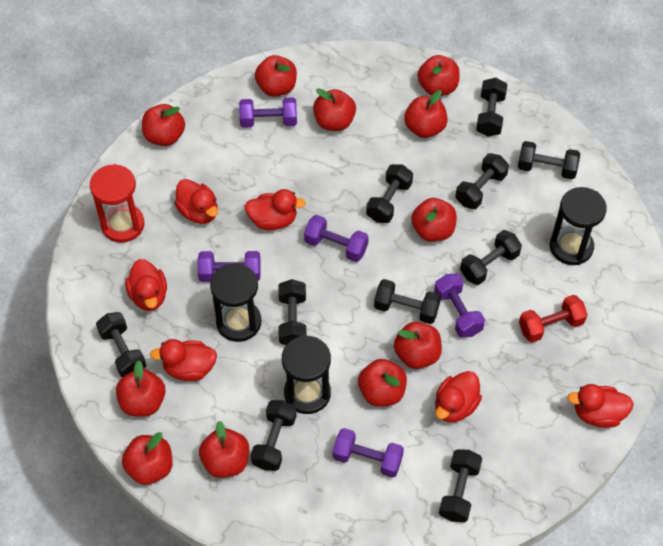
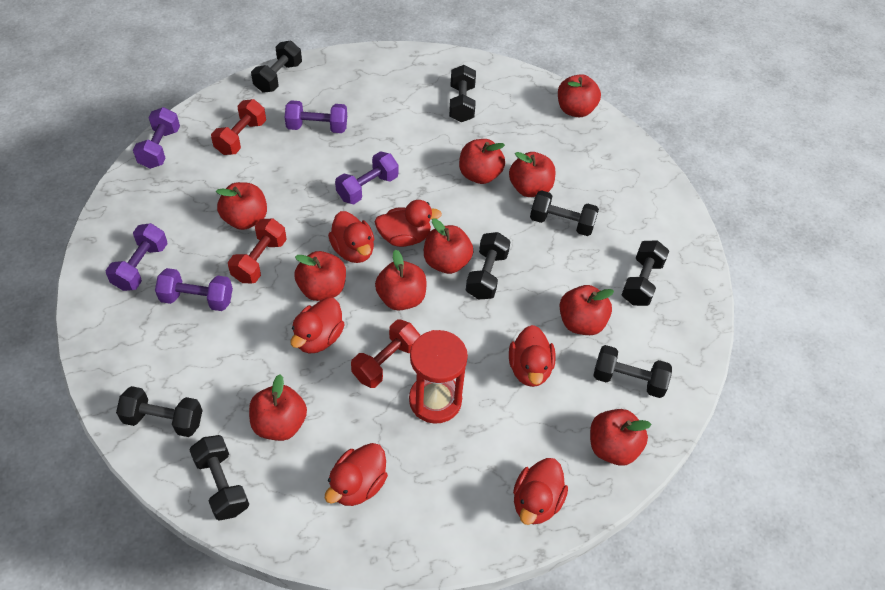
black dumbbell: [96,312,146,377] [251,400,297,471] [279,279,307,345] [366,164,413,223] [374,279,441,324] [439,449,482,522] [455,153,509,209] [460,230,522,285] [476,78,507,137] [518,141,580,179] = 10 -> [116,386,203,437] [190,435,249,521] [251,41,302,93] [449,65,476,122] [466,232,511,300] [530,190,599,236] [593,345,672,398] [622,240,669,306] = 8
black hourglass: [210,263,261,342] [282,335,331,414] [550,187,607,265] = 3 -> none = 0
red apple: [116,361,166,416] [122,432,173,485] [142,104,185,146] [199,421,249,478] [255,55,297,97] [313,88,356,131] [358,359,407,407] [394,322,442,369] [404,90,448,138] [411,198,457,242] [418,55,460,96] = 11 -> [216,182,267,230] [249,374,307,441] [294,251,346,301] [375,249,426,311] [424,218,473,274] [459,139,505,184] [509,152,555,197] [558,74,601,117] [559,285,614,335] [590,409,652,466] = 10
red dumbbell: [519,295,587,343] = 1 -> [211,99,266,155] [228,219,287,283] [351,319,420,388] = 3

